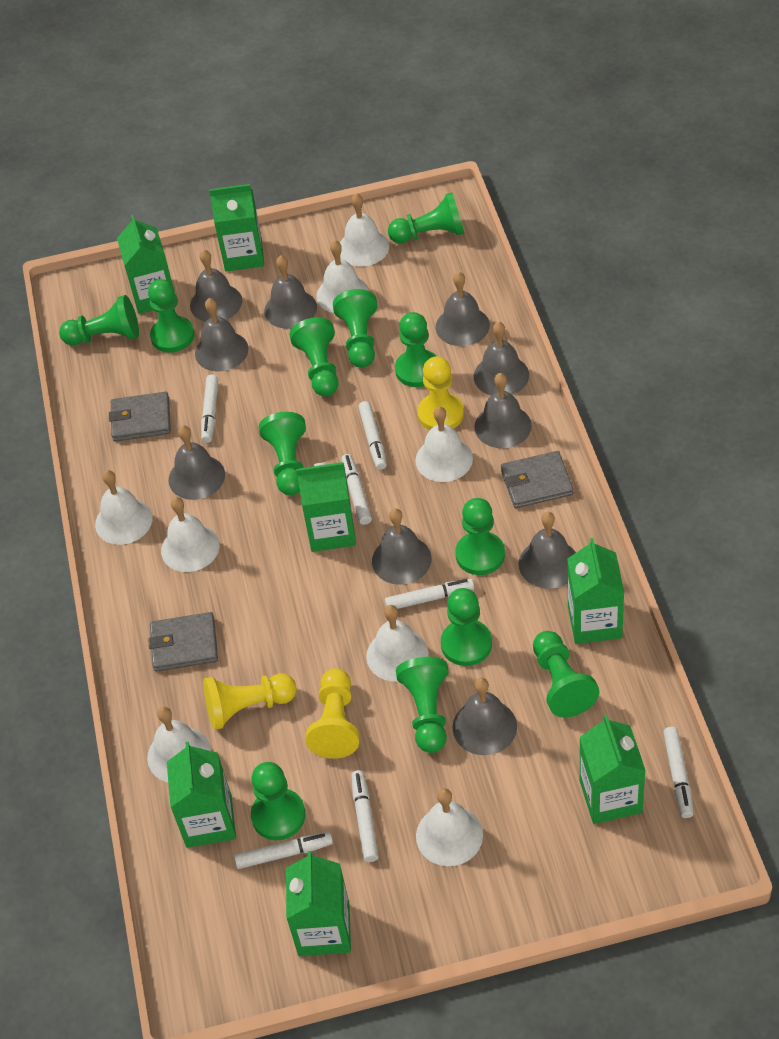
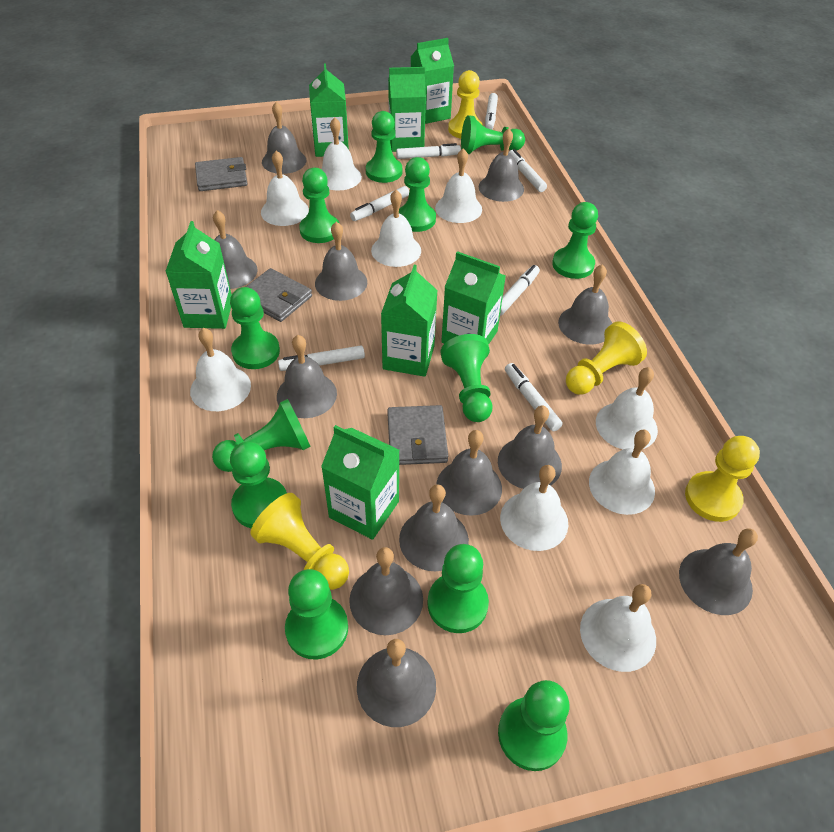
grey bell: [169,425,225,500] [190,250,242,322] [195,298,248,372] [264,255,317,329] [372,508,432,585] [436,272,490,346] [452,678,517,755] [474,322,529,395] [474,373,532,448] [518,512,576,589] = 10 -> [213,210,258,289] [262,102,306,174] [277,335,337,418] [315,222,367,301] [349,547,423,635] [357,639,436,727] [399,484,469,571] [436,430,502,516] [479,128,524,202] [498,406,562,489] [558,264,612,345] [679,528,758,615] = 12
white bell: [95,470,153,545] [147,707,211,782] [161,497,220,572] [316,240,369,313] [340,193,389,267] [366,605,429,682] [415,407,473,482] [416,788,483,866] = 8 -> [190,328,251,411] [261,151,309,226] [321,117,362,191] [371,190,421,267] [435,148,482,223] [500,465,568,551] [580,584,656,672] [589,430,655,515] [596,367,658,449] = 9
yellow pawn: [203,673,297,730] [306,668,359,759] [418,356,464,430] = 3 -> [250,493,349,590] [448,70,483,139] [566,321,647,395] [685,436,760,522] = 4

